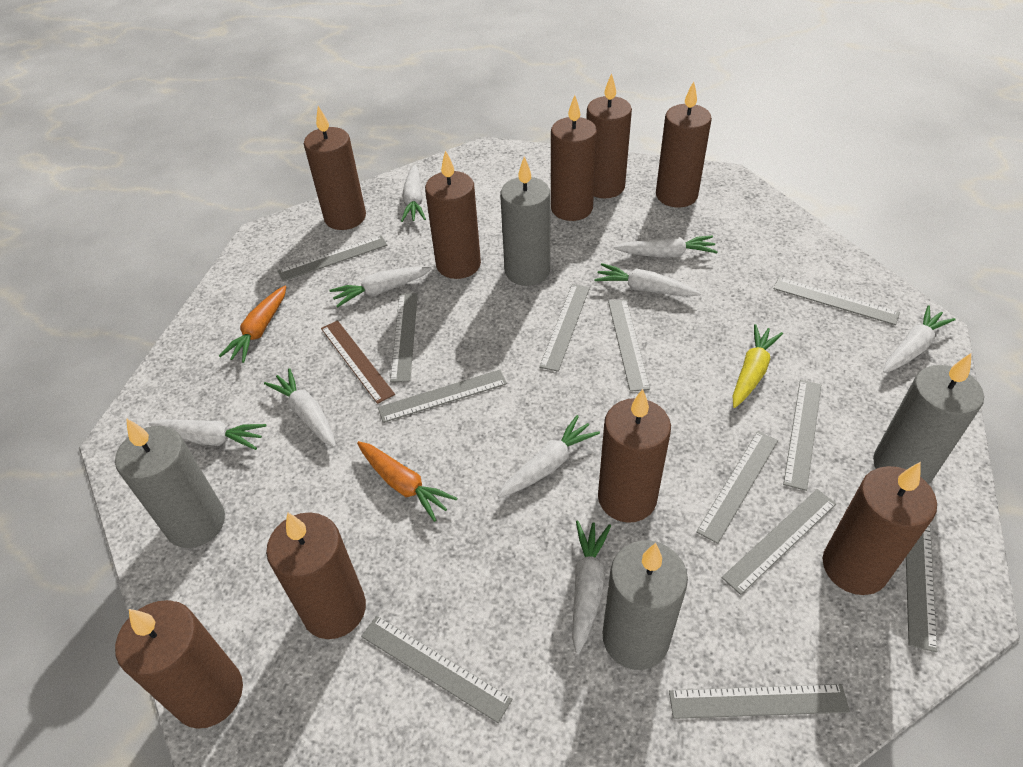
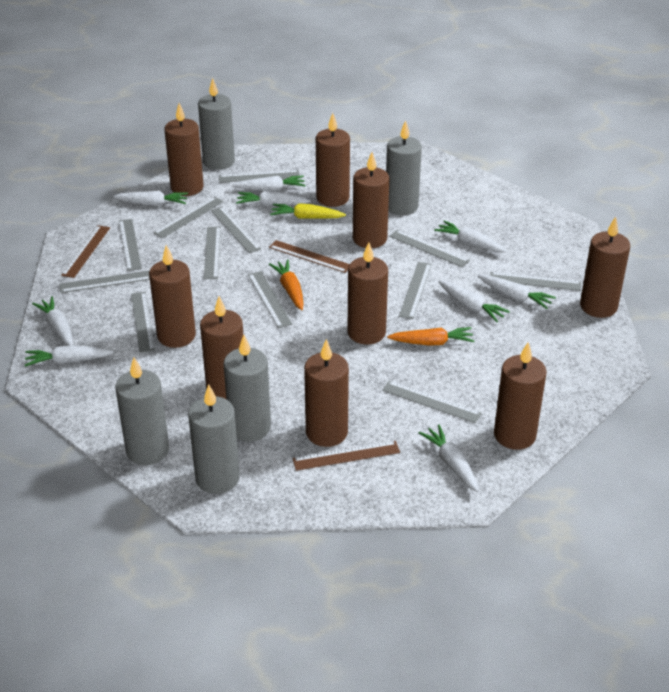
brown ruler: [321,320,395,404] = 1 -> [61,225,110,278] [269,240,350,273] [292,441,400,471] = 3
grey candle: [115,418,225,548] [500,156,550,286] [602,541,688,670] [873,353,984,484] = 4 -> [115,357,169,465] [188,384,240,494] [198,78,235,170] [224,335,271,442] [386,120,422,215] = 5

